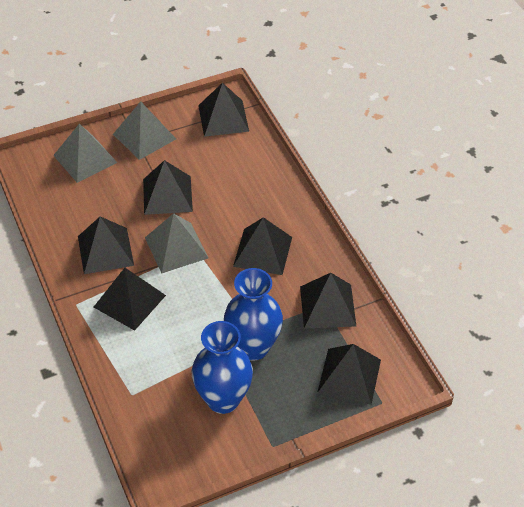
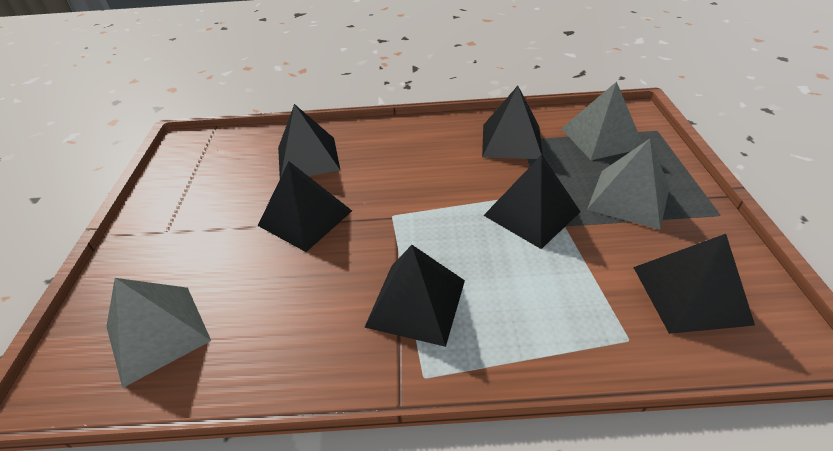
black pyramid: [78,216,134,274] [94,268,166,331] [143,160,193,215] [198,83,249,137] [233,217,292,275] [300,273,356,329] [317,344,381,405] = 7 -> [258,161,352,252] [278,104,340,178] [364,245,465,347] [482,86,543,159] [483,155,581,249] [633,234,755,334] = 6
blue vase: [192,321,253,414] [224,268,283,361] = 2 -> none = 0

